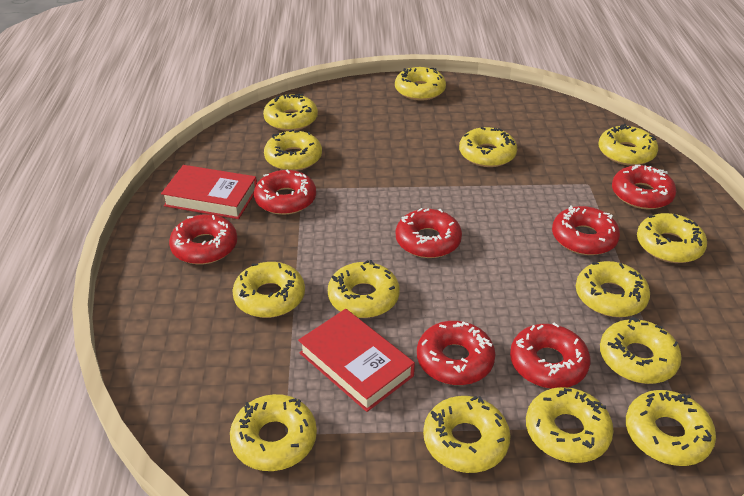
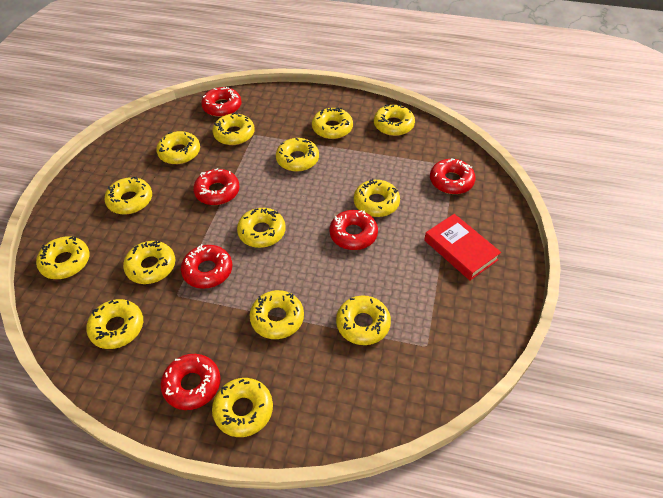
red book: [161,165,257,219] [298,309,415,412] = 2 -> [424,214,501,280] = 1
red donut: [169,214,237,264] [254,170,316,215] [396,208,462,258] [417,321,496,385] [510,322,590,389] [552,205,620,255] [612,165,676,209] = 7 -> [161,354,220,410] [181,244,232,289] [193,168,240,205] [201,87,242,117] [329,210,378,250] [430,159,476,194] = 6

